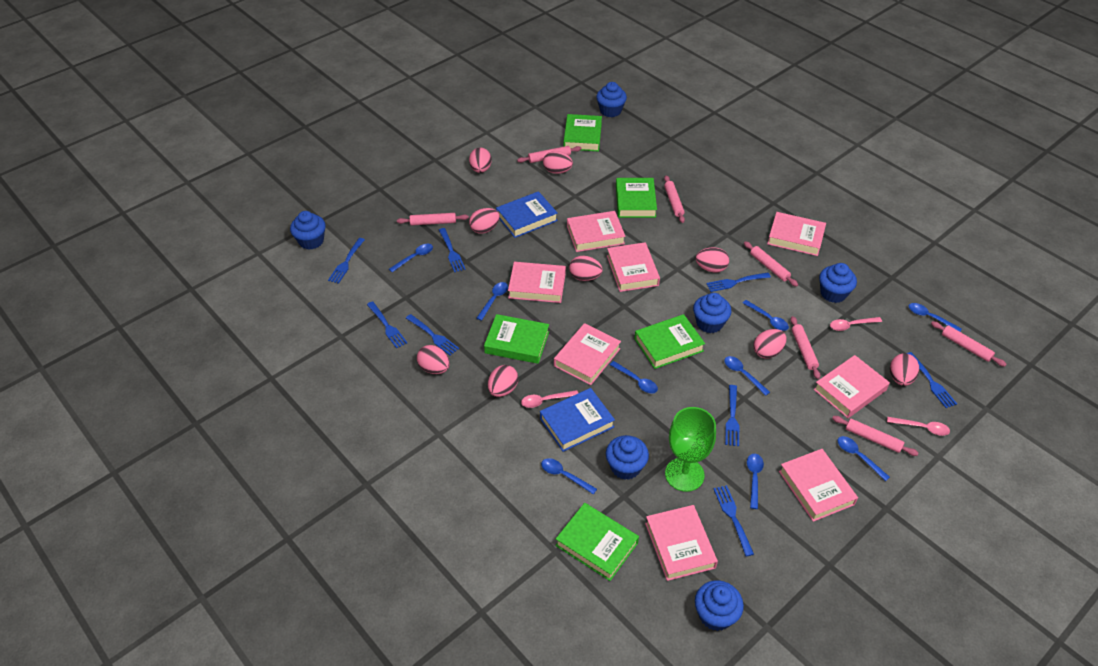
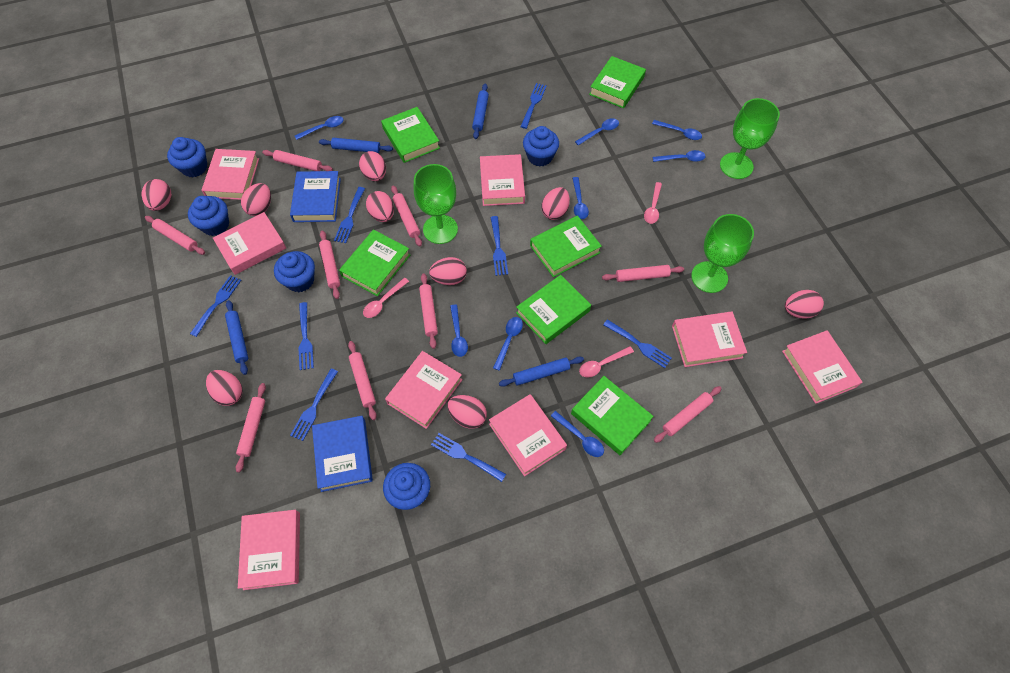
blue cupcake: [290,211,326,250] [596,82,627,117] [606,435,649,480] [693,293,731,333] [695,580,744,631] [819,263,857,303] = 6 -> [167,137,207,178] [188,196,229,236] [274,251,315,292] [383,463,430,510] [523,126,559,166] = 5
blue rolling pin: none = 0 -> [225,300,248,375] [319,138,393,153] [472,84,489,139] [499,357,584,387] = 4
blue spoon: [389,244,433,272] [476,282,508,321] [541,458,597,494] [610,361,658,394] [724,356,770,396] [743,300,789,331] [747,454,764,509] [838,436,890,481] [909,303,962,332] = 9 -> [295,116,343,140] [450,304,468,357] [493,317,523,371] [551,411,604,457] [572,177,589,219] [575,118,619,146] [652,120,702,140] [653,150,706,162] = 8
green book: [484,314,549,364] [555,503,639,581] [563,114,602,152] [616,178,657,218] [635,314,705,369] = 5 -> [339,229,410,296] [381,107,440,163] [516,275,591,344] [530,216,602,277] [571,376,654,455] [589,56,646,108] = 6
green goblet: [665,407,716,492] = 1 -> [414,164,458,244] [691,214,754,293] [720,98,780,179] = 3
pink rolling pin: [397,213,469,226] [517,146,582,163] [664,176,685,223] [744,241,798,287] [790,316,820,379] [832,416,919,456] [931,321,1007,367] = 7 -> [145,216,205,255] [236,383,266,473] [262,150,333,171] [319,231,340,299] [348,341,377,420] [391,186,422,247] [419,273,438,349] [602,265,684,282] [654,386,722,443] = 9

